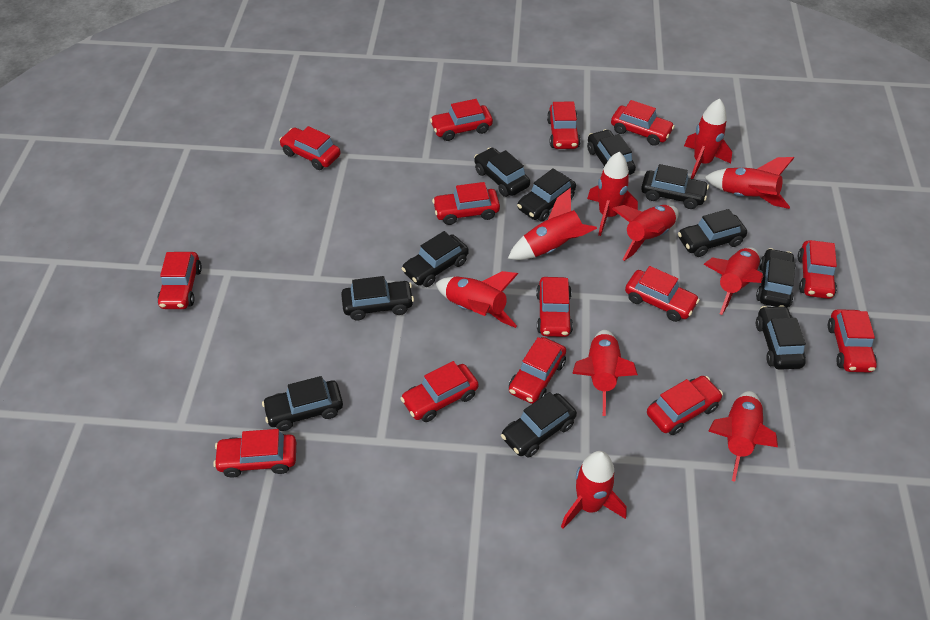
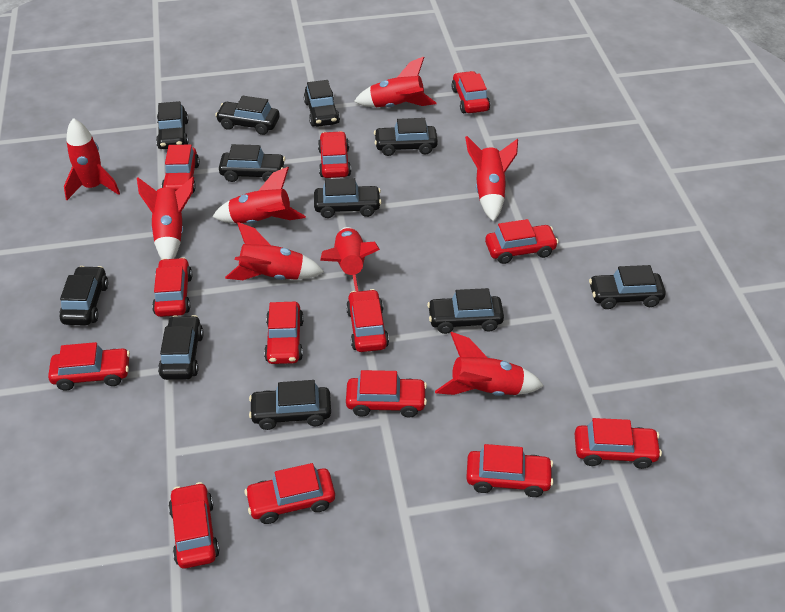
red car: [157,252,202,309] [213,429,296,478] [279,126,341,170] [400,361,479,422] [430,99,493,141] [432,182,500,225] [509,337,566,404] [536,277,573,337] [547,102,581,149] [611,100,675,146] [625,266,700,322] [647,376,723,435] [798,240,837,299] [828,309,877,373] = 14 -> [48,342,130,391] [152,257,192,317] [162,145,200,193] [168,482,220,569] [245,463,335,524] [264,302,304,364] [318,131,351,178] [346,289,389,352] [346,370,427,417] [452,71,490,113] [466,444,554,497] [485,219,559,264] [575,418,662,469] = 13
red rocket: [436,271,518,328] [508,188,597,260] [561,451,627,529] [572,330,638,416] [587,152,638,236] [612,205,679,261] [684,99,732,179] [703,247,763,315] [705,157,794,209] [708,391,778,482] = 10 -> [64,118,120,200] [137,177,194,259] [212,167,306,224] [225,222,324,280] [320,227,380,292] [354,56,436,107] [435,332,544,396] [465,136,518,222] = 8

